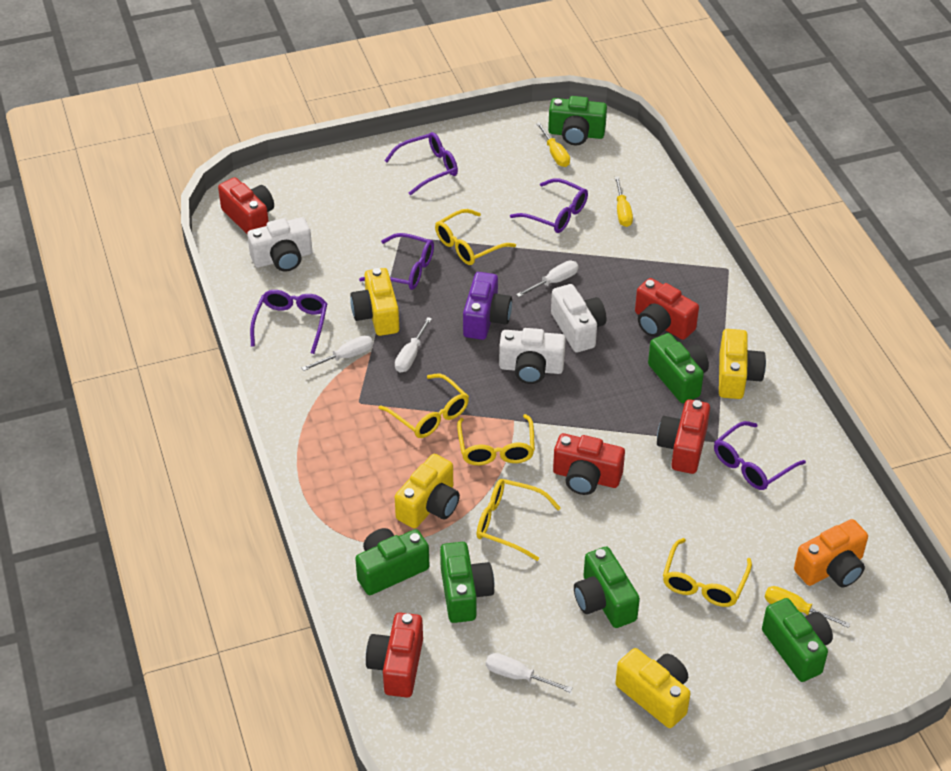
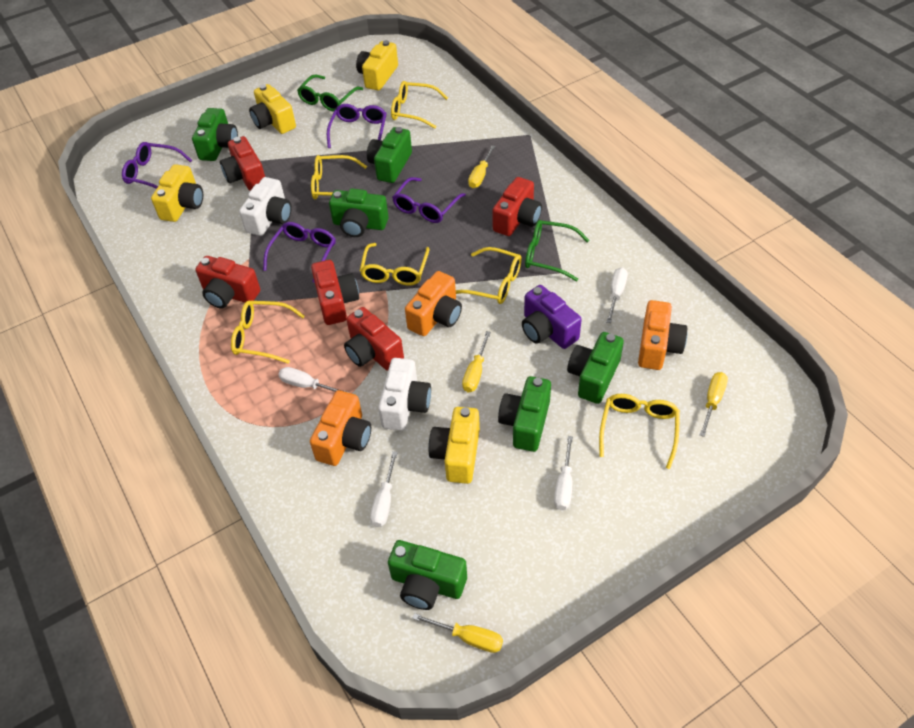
green glasses: none = 0 -> [297,74,363,112] [525,220,589,281] = 2
orange camera: [794,519,868,588] = 1 -> [310,390,371,466] [405,271,462,336] [638,300,687,370] = 3
purple glasses: [250,290,327,354] [359,233,434,290] [384,132,458,195] [510,178,588,233] [714,421,806,490] = 5 -> [122,142,192,189] [263,222,336,283] [327,104,387,148] [392,177,466,223] = 4
white camera: [247,217,312,272] [499,328,566,384] [551,284,606,353] = 3 -> [239,177,291,236] [378,358,431,431] = 2
yellow glasses: [379,374,469,438] [435,209,516,265] [457,414,535,465] [476,479,561,561] [663,538,752,607] = 5 -> [231,301,305,364] [311,155,367,199] [360,243,429,286] [391,81,448,129] [456,247,522,304] [599,394,680,469] = 6
yellow screwdriver: [536,122,570,167] [615,176,633,227] [765,586,850,628] = 3 -> [412,613,503,653] [462,331,491,392] [468,145,495,188] [700,372,728,437] = 4

